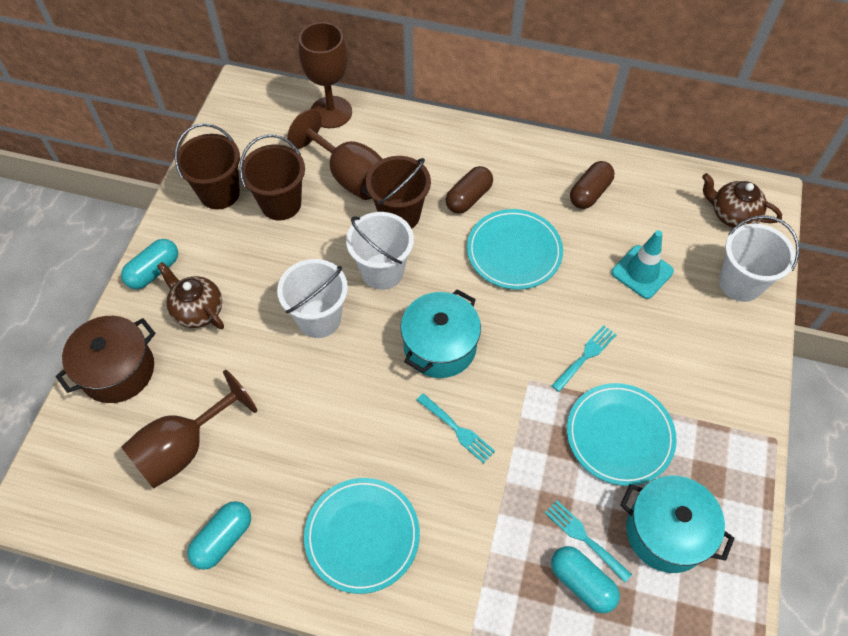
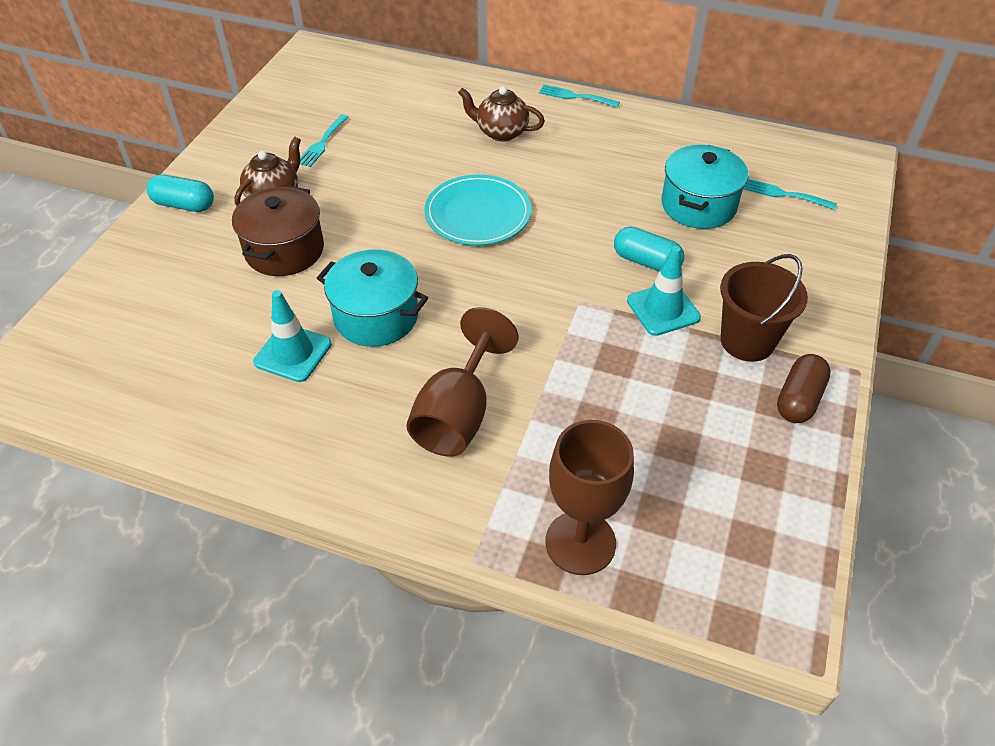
brown bucket: [175,123,240,209] [239,134,305,221] [366,156,431,229] = 3 -> [720,254,808,362] = 1
brown capsule: [446,166,493,214] [570,161,615,209] = 2 -> [777,354,831,423] = 1
brown goblet: [121,370,257,489] [288,109,383,200] [299,22,352,128] = 3 -> [406,307,518,457] [545,420,634,575] = 2
turquoise capsule: [121,239,178,289] [188,501,251,570] [551,546,620,613] = 3 -> [146,174,214,212] [614,227,684,271] = 2
turquoise plate: [304,478,420,594] [467,209,563,290] [567,383,677,486] = 3 -> [424,174,531,245] = 1
turquoise traffic cone: [612,230,674,299] = 1 -> [253,290,332,382] [627,246,701,336] = 2
white bucket: [277,259,348,338] [346,212,414,290] [719,215,800,302] = 3 -> none = 0

